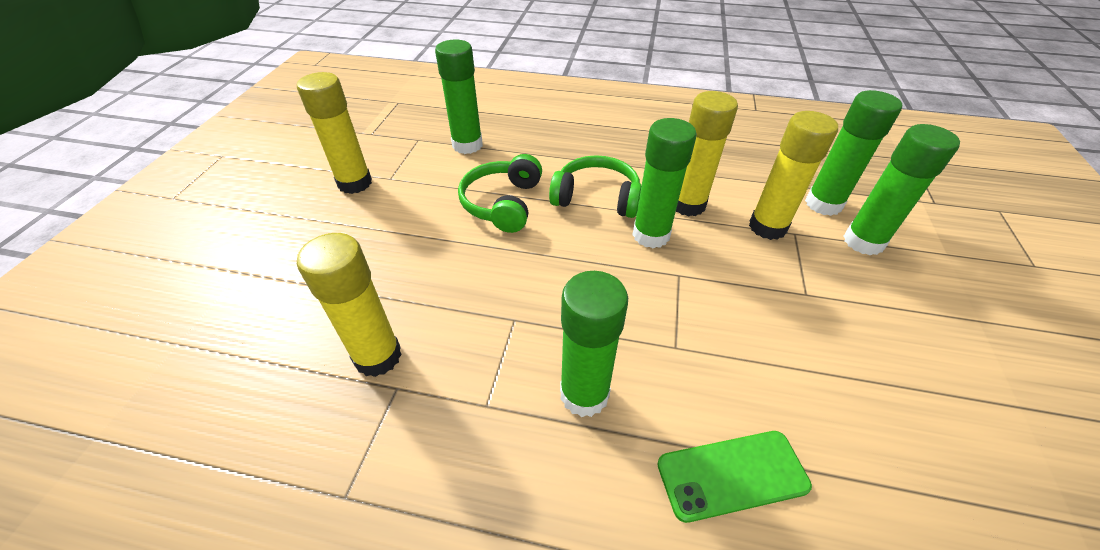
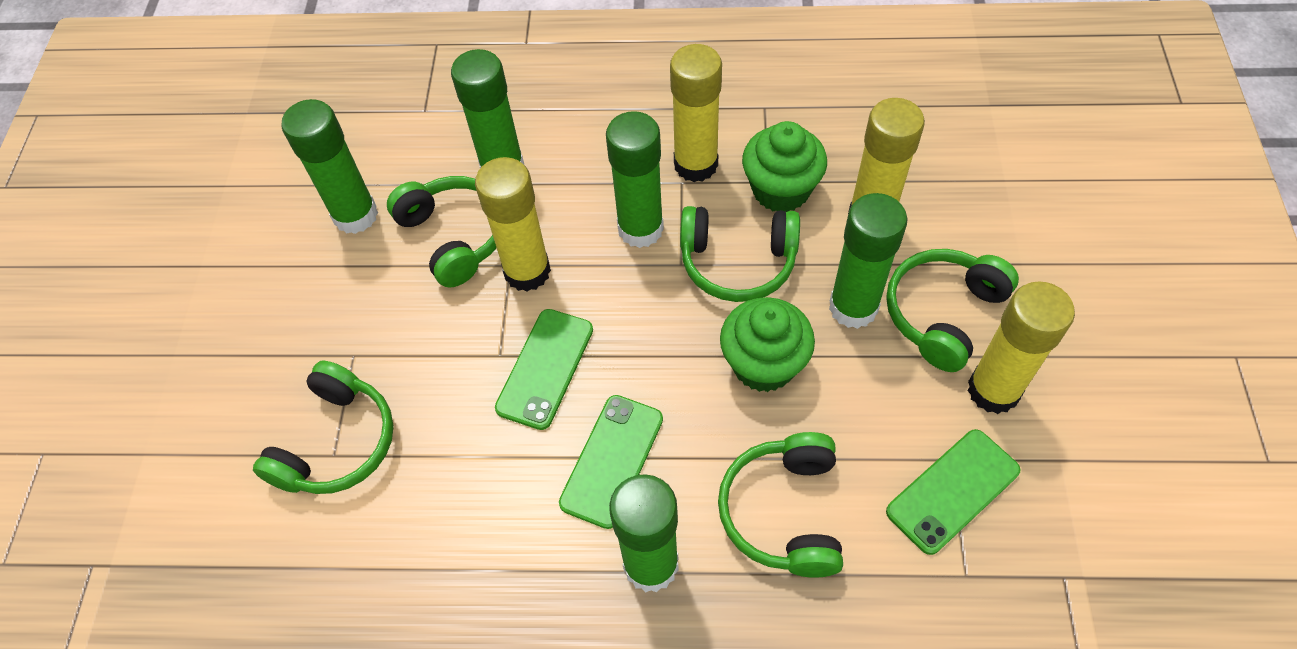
green cupcake: none = 0 -> [720,297,815,392] [742,121,827,212] = 2
green headphones: [458,154,542,233] [549,155,641,218] = 2 -> [253,360,394,494] [387,176,496,288] [680,206,800,302] [718,432,843,578] [886,249,1019,372] = 5
green phone: [657,431,812,523] = 1 -> [495,309,593,430] [559,395,663,529] [886,429,1020,555] = 3

